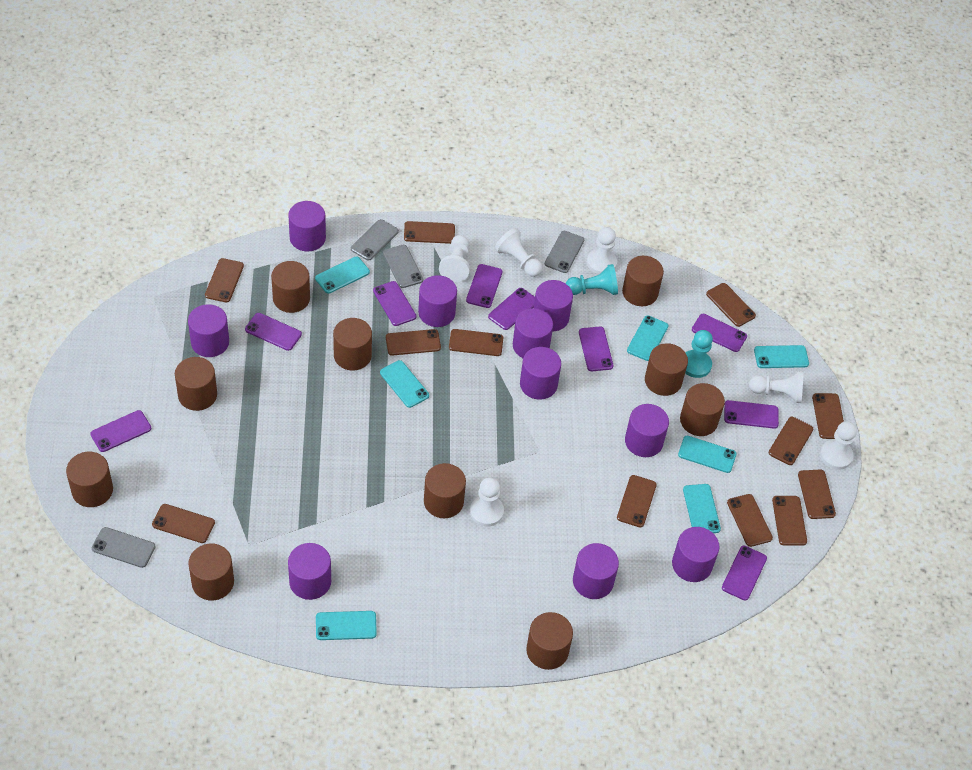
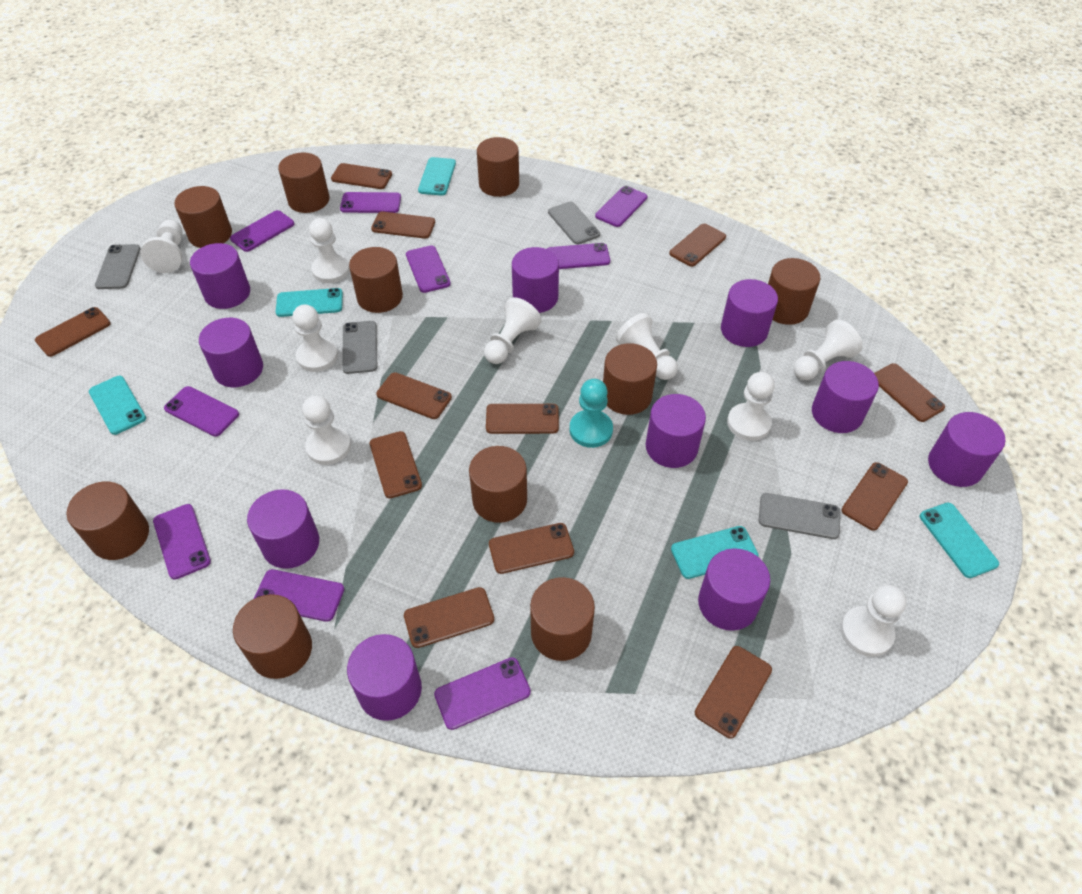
turquoise pawn: [566,264,618,295] [685,330,713,378] = 2 -> [569,379,613,448] = 1
turquoise phone: [315,257,370,294] [316,611,377,640] [380,360,429,408] [627,315,669,361] [678,436,737,473] [683,484,721,533] [754,345,809,368] = 7 -> [89,376,146,435] [276,288,343,317] [418,157,456,196] [671,526,759,579] [920,503,999,578] = 5
white pawn: [439,235,470,282] [470,477,504,527] [495,228,542,277] [587,227,617,274] [749,371,804,403] [820,421,857,470] = 6 -> [141,220,183,273] [293,304,338,372] [302,396,351,465] [309,218,350,283] [484,297,542,364] [616,313,678,380] [727,372,775,441] [793,320,863,380] [841,585,907,657] = 9

